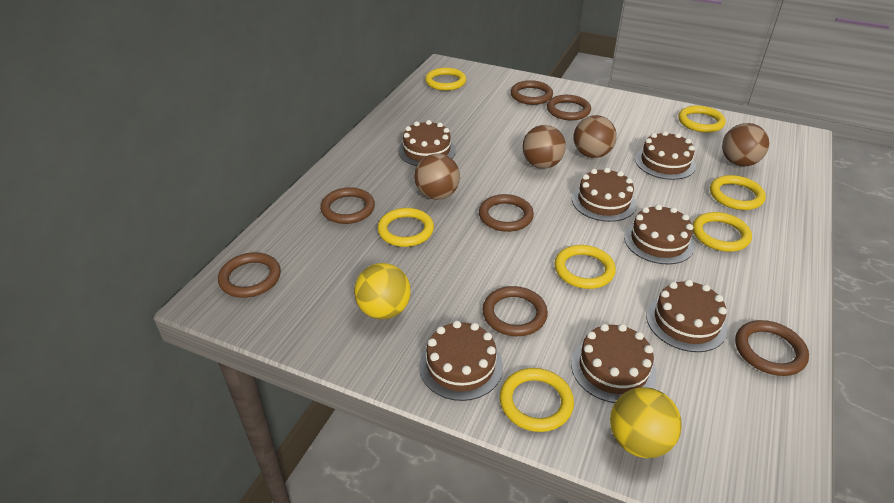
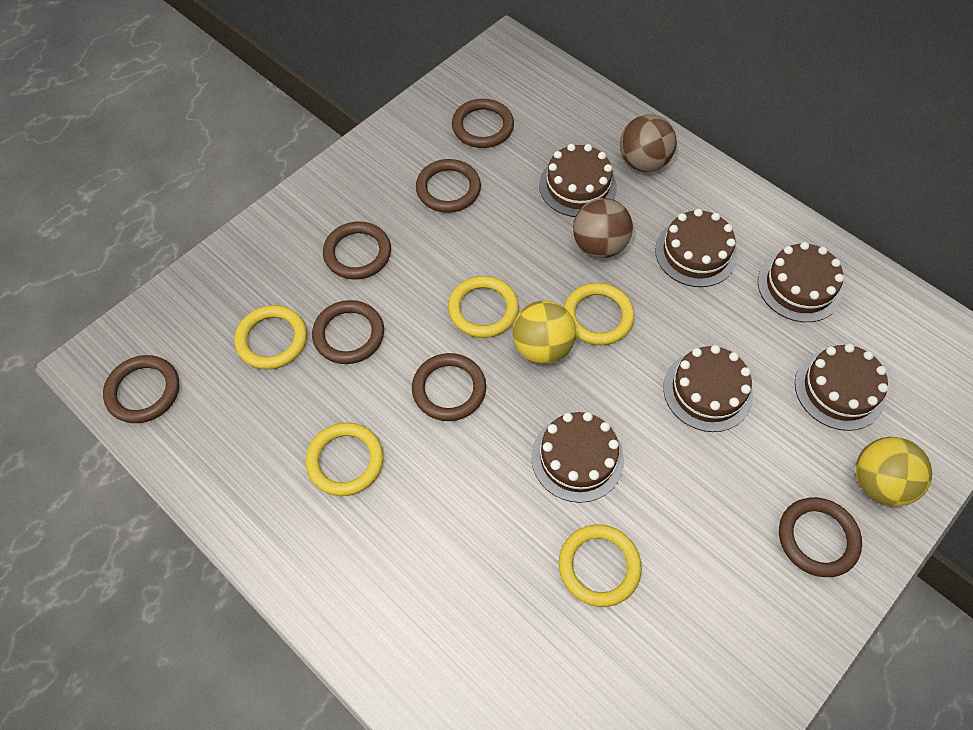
brown ball: [414,153,460,200] [522,125,566,169] [574,115,617,158] [722,123,769,166] = 4 -> [573,198,633,258] [620,114,677,172] = 2
brown cake: [398,120,456,166] [419,321,503,401] [571,324,657,403] [572,168,637,222] [624,204,695,264] [635,131,696,180] [646,279,728,352] = 7 -> [531,412,624,503] [539,144,617,217] [655,209,737,287] [663,345,753,432] [758,242,844,322] [795,344,888,431] = 6
yellow ring: [378,208,434,247] [425,68,466,91] [500,368,574,432] [554,245,616,289] [678,106,726,133] [693,212,752,252] [710,175,766,210] = 7 -> [234,305,307,370] [305,422,384,496] [448,276,519,338] [559,525,642,607] [564,283,635,345] = 5

